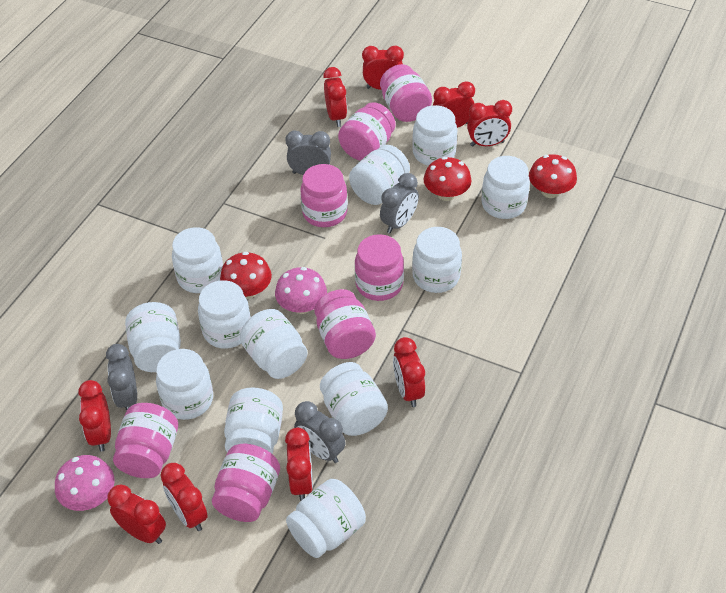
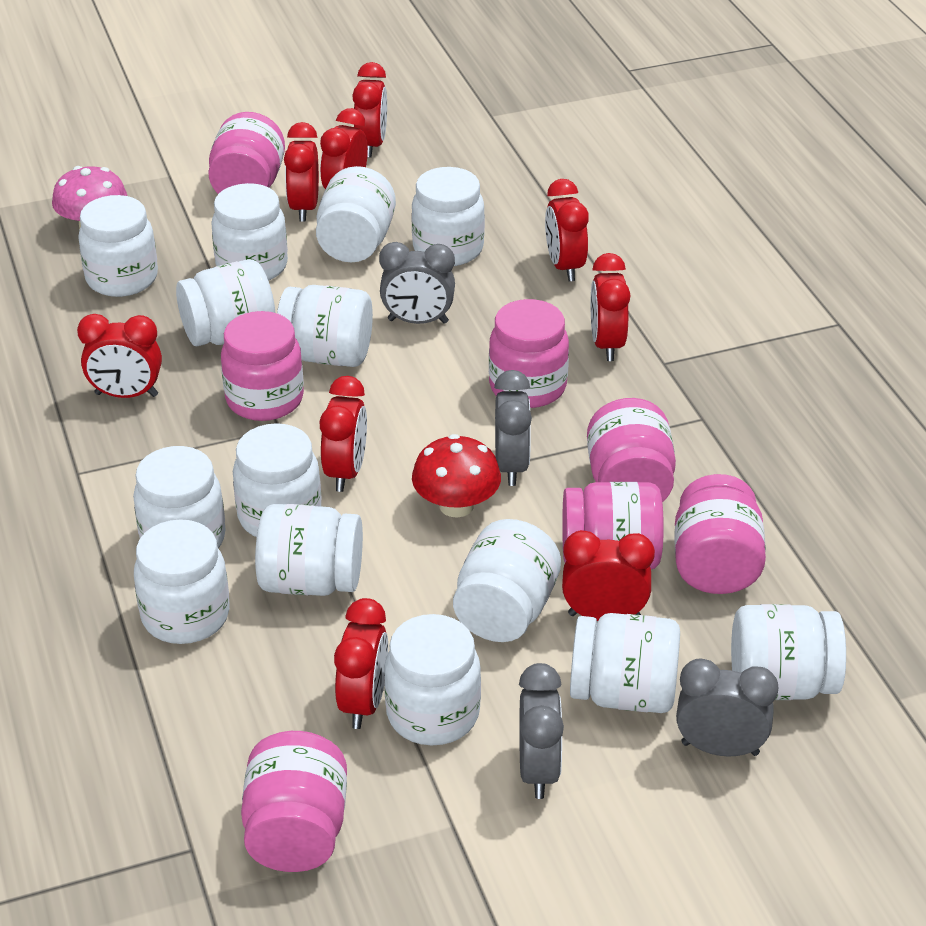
pink mushroom: [55,455,115,511] [275,267,327,314] = 2 -> [52,166,127,229] = 1
red mushroom: [220,252,272,299] [424,157,472,201] [529,154,577,198] = 3 -> [412,434,501,518] = 1
white jar: [125,302,181,372] [156,349,213,420] [172,227,223,293] [198,280,251,348] [224,388,283,454] [240,309,308,379] [286,479,366,558] [320,362,388,436] [349,145,410,205] [412,105,457,166] [412,227,462,293] [482,156,530,219] = 12 -> [78,195,158,297] [133,446,225,548] [134,519,230,644] [176,259,275,346] [212,183,288,281] [233,423,322,537] [255,504,363,596] [277,285,373,367] [316,166,396,263] [384,614,481,745] [411,167,485,266] [453,519,561,642] [570,613,680,713] [731,604,846,700] = 14

